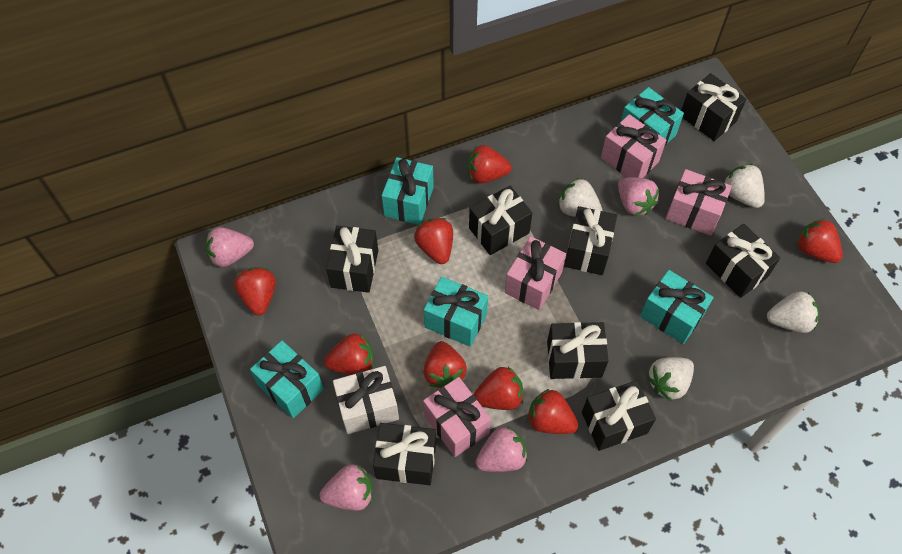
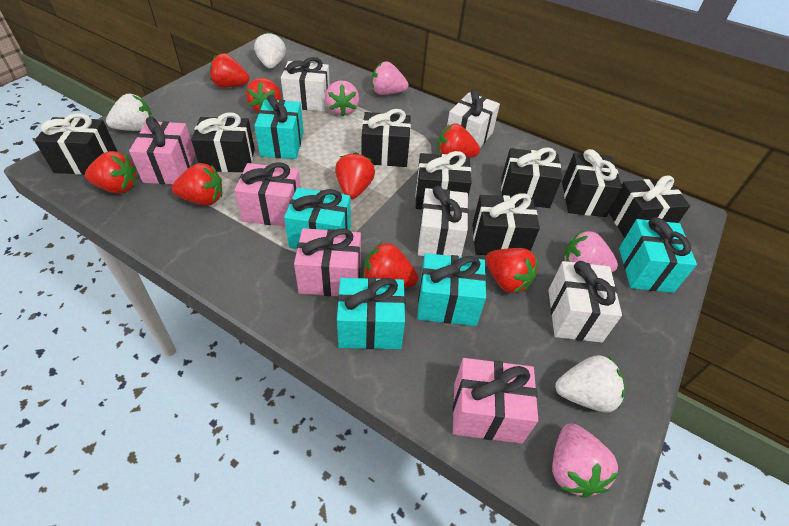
white gift: [333,366,399,434] = 1 -> [281,57,330,112] [418,186,469,257] [447,89,500,147] [548,261,622,343] = 4
white strawberry: [558,178,603,217] [647,357,694,401] [724,164,765,208] [767,291,819,333] = 4 -> [106,94,152,131] [254,32,286,69] [555,355,625,413] = 3

